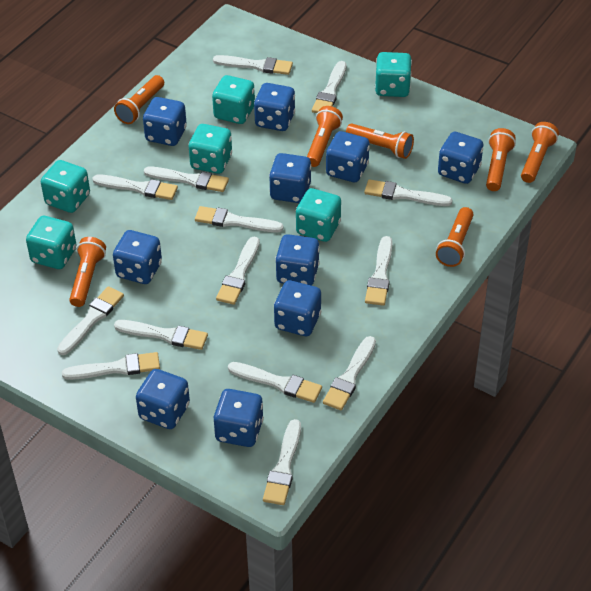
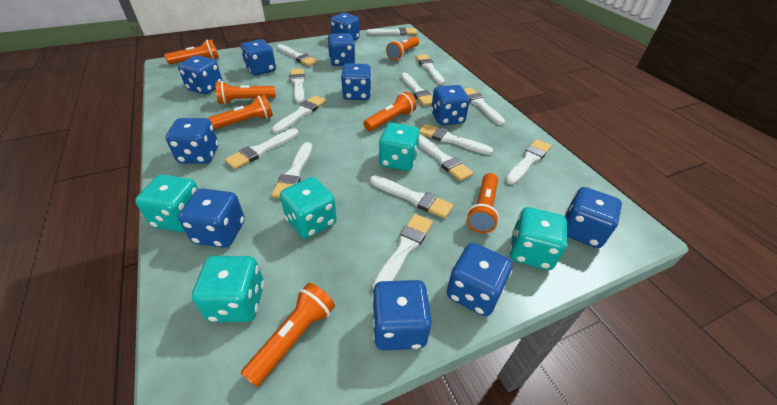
blue dice: [113,230,162,284] [136,369,190,429] [143,97,187,146] [214,389,264,447] [254,83,295,131] [269,153,311,203] [274,280,321,336] [275,234,320,286] [326,131,370,182] [438,132,483,184] = 10 -> [166,118,218,163] [178,55,223,94] [178,189,245,248] [240,39,276,75] [327,33,356,66] [330,13,360,41] [341,63,372,100] [372,280,432,350] [431,85,470,125] [447,243,512,317] [565,187,622,248] = 11
turquoise dice: [26,216,76,269] [41,160,90,213] [189,124,232,174] [212,75,255,124] [296,188,341,242] [375,52,412,97] = 6 -> [135,174,198,232] [192,256,264,322] [280,177,337,239] [379,123,420,171] [510,207,567,270] = 5

